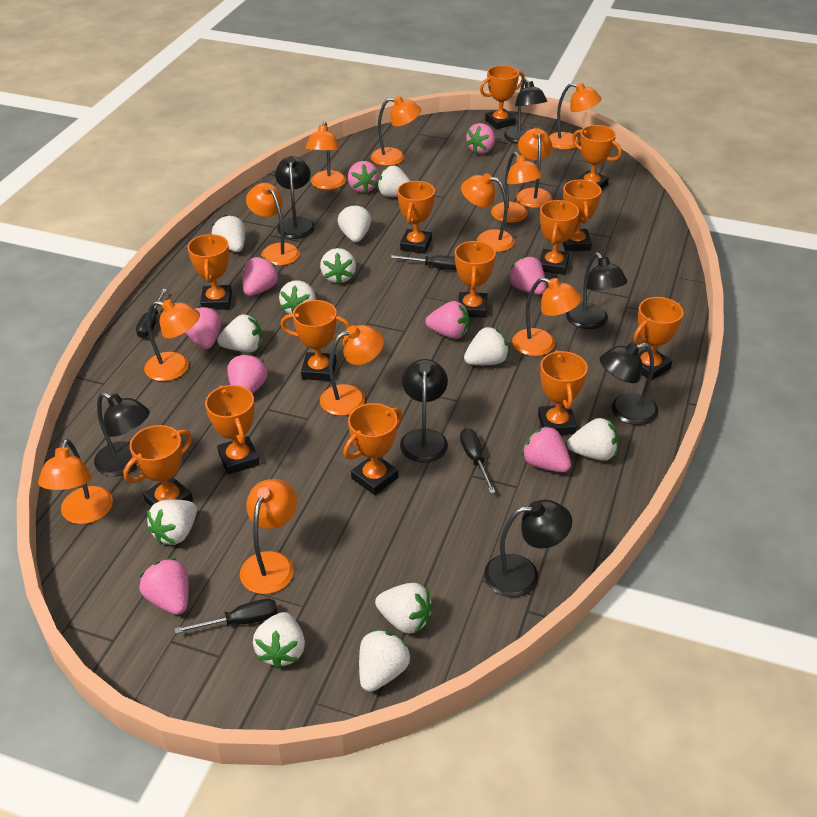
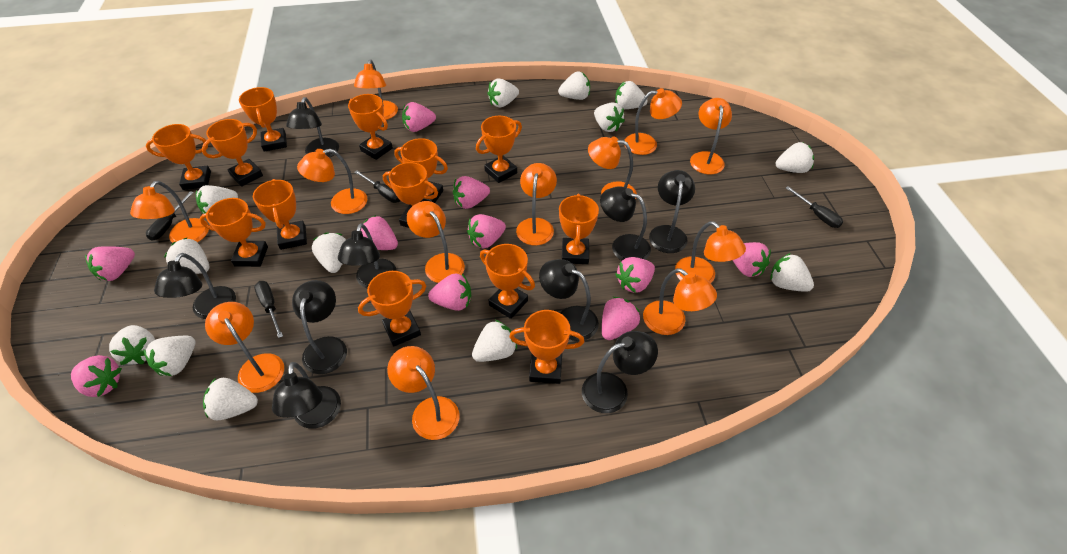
black lamp: [94,392,150,476] [275,156,315,239] [400,359,448,463] [484,500,572,597] [504,78,547,144] [566,253,627,329] [600,342,659,425] = 7 -> [154,253,236,319] [272,362,341,429] [286,97,339,158] [292,280,347,374] [338,223,397,289] [539,259,599,341] [582,331,658,413] [600,186,651,260] [649,170,695,253] = 9
pink strawberry: [139,558,189,615] [186,306,221,349] [227,353,267,394] [243,256,279,296] [348,161,379,193] [425,301,469,339] [465,123,495,154] [508,256,546,295] [522,426,571,472] = 9 -> [71,355,122,397] [85,246,135,281] [361,215,398,250] [402,102,436,132] [428,273,471,311] [453,176,490,209] [467,214,506,248] [602,297,640,340] [615,257,655,293] [733,242,771,277] = 10
white strawberry: [147,500,197,545] [212,215,245,252] [217,314,262,352] [253,612,305,669] [279,280,316,314] [320,248,356,284] [338,204,371,242] [359,629,411,692] [375,583,433,634] [377,165,410,197] [464,327,509,365] [567,418,619,461] = 12 -> [109,325,155,365] [144,336,196,376] [164,238,209,274] [196,185,238,214] [203,378,258,420] [312,232,346,273] [472,320,517,362] [487,79,519,107] [558,71,590,100] [594,103,625,132] [615,81,648,109] [770,253,814,292] [775,142,814,173] = 13

